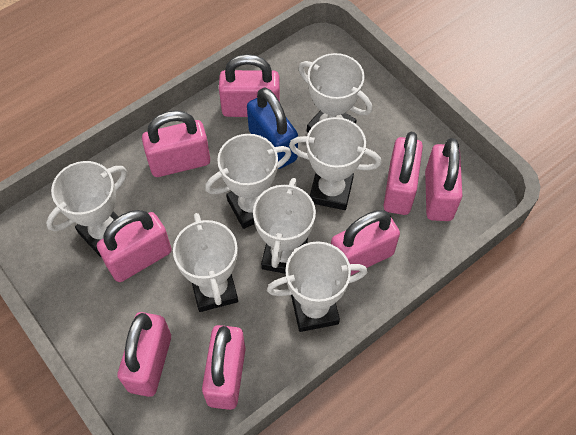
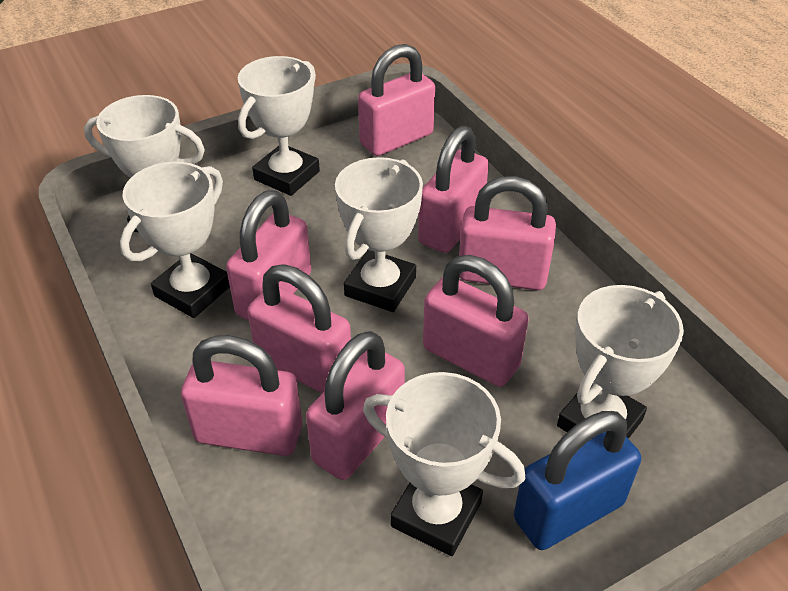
white trophy: [46,161,127,257] [173,213,238,312] [205,134,291,229] [253,178,316,274] [267,241,367,332] [289,117,382,210] [298,53,372,133] = 7 -> [84,95,205,232] [120,162,230,318] [238,56,320,196] [335,157,423,312] [363,372,525,556] [557,285,684,439] = 6

